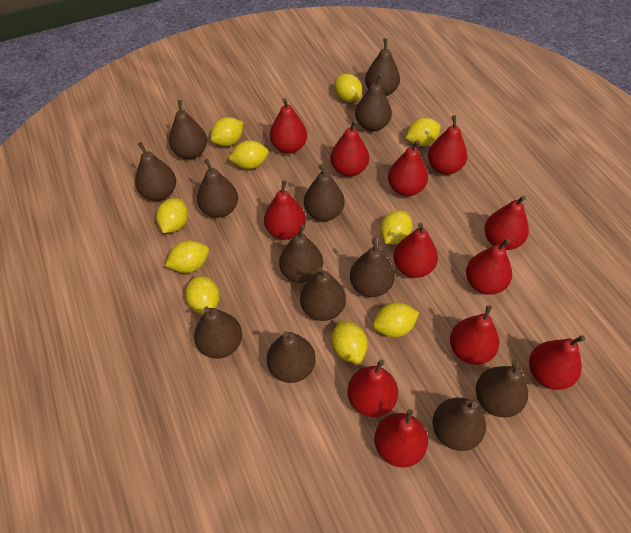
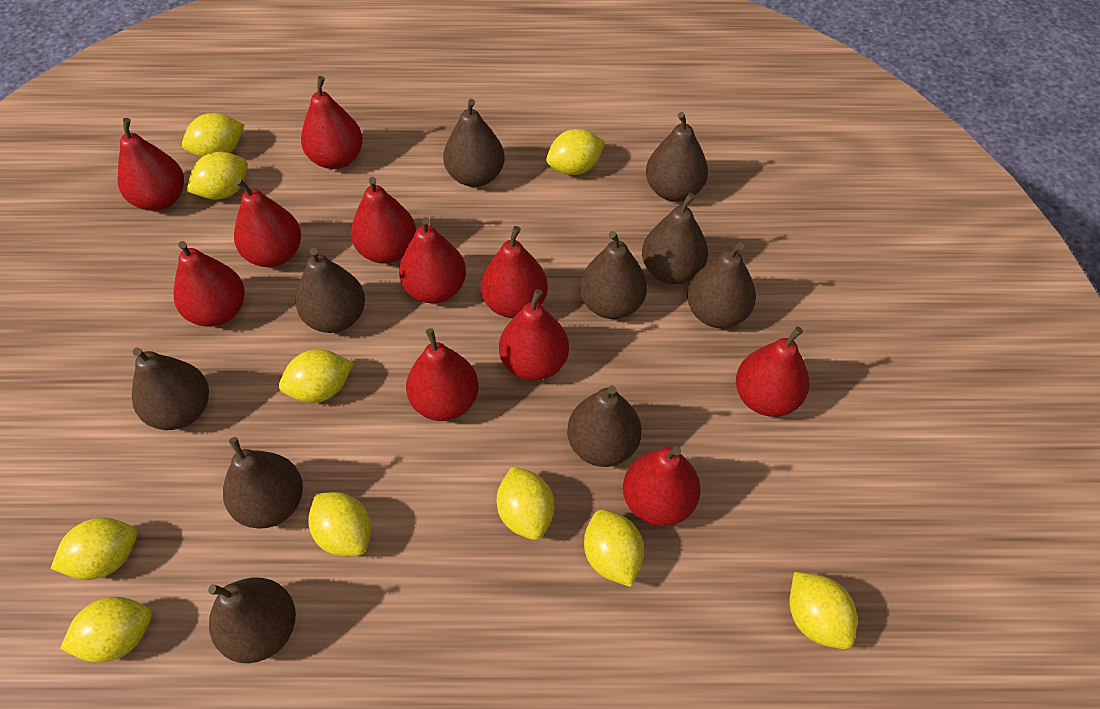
brown pear: [135,142,176,201] [169,100,207,159] [194,307,242,359] [197,159,238,218] [267,331,316,383] [279,224,323,283] [300,267,346,321] [304,164,345,221] [350,238,395,297] [355,74,392,131] [365,38,400,96] [432,398,486,451] [476,360,528,417] = 13 -> [132,348,209,430] [208,577,296,663] [223,437,303,529] [295,248,365,333] [443,99,505,187] [567,385,642,467] [580,231,647,319] [642,193,708,284] [646,112,708,202] [687,243,756,328] = 10
red pear: [264,180,306,240] [270,98,307,154] [330,120,369,177] [347,359,398,417] [374,409,428,468] [388,140,428,196] [393,223,438,278] [428,115,467,175] [450,305,499,365] [466,239,512,295] [484,195,529,250] [529,335,585,390] = 12 -> [117,118,184,211] [173,241,245,327] [234,178,301,267] [301,76,363,169] [351,177,416,264] [399,217,466,303] [406,328,479,421] [481,226,548,318] [499,289,569,381] [623,446,701,526] [736,326,809,417] = 11

